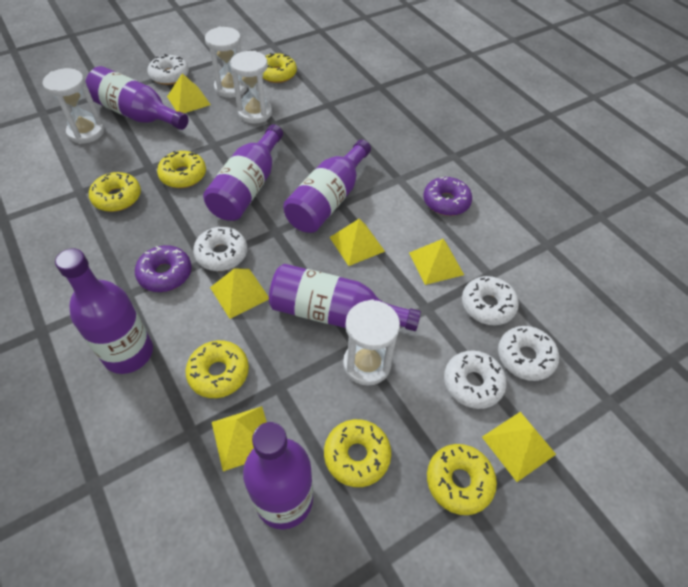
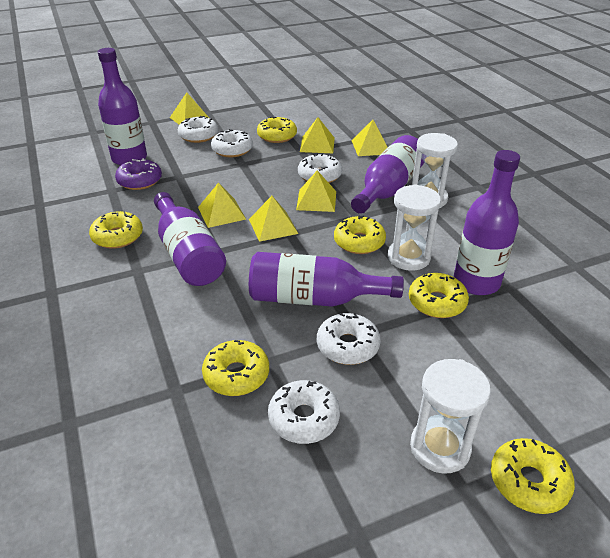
purple bottle: [55,248,153,374] [85,66,189,130] [203,124,283,221] [243,422,313,530] [269,264,421,331] [283,139,371,233] = 6 -> [98,48,147,166] [154,192,226,286] [249,252,404,307] [351,135,425,214] [454,150,520,295] = 5
purple donut: [135,245,192,292] [423,177,472,216] = 2 -> [115,158,162,190] = 1
white hourglass: [43,68,104,144] [205,27,247,98] [230,51,272,124] [343,299,400,386] = 4 -> [388,184,441,271] [410,359,491,474] [412,133,458,208] = 3

